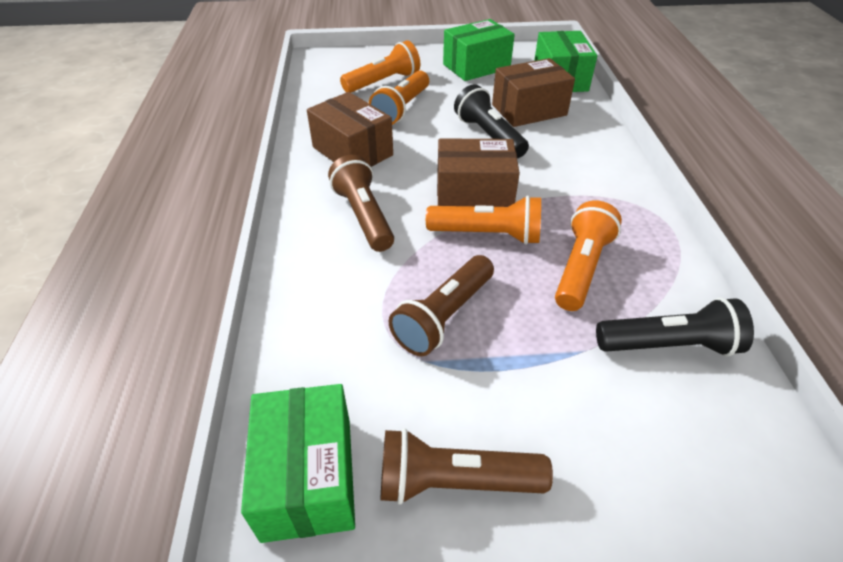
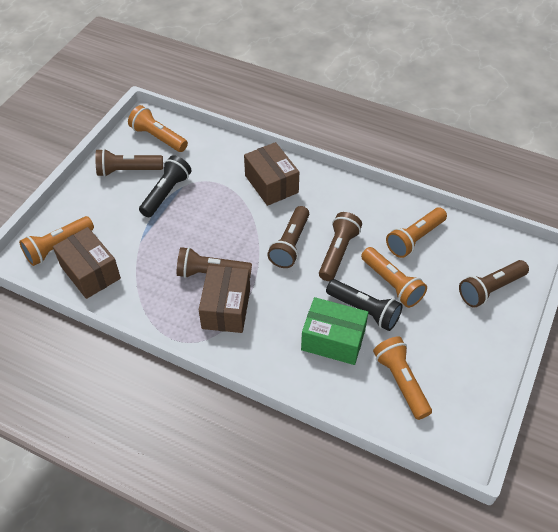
brown flashlight: [328,155,394,252] [381,428,553,505] [389,255,494,356] = 3 -> [95,149,163,177] [177,247,252,278] [267,206,309,268] [319,212,362,281] [459,260,529,308] = 5
green box: [241,384,355,543] [443,19,515,81] [534,31,597,92] = 3 -> [301,297,368,365] = 1
orange flashlight: [340,40,420,93] [369,71,429,125] [426,195,541,245] [555,201,622,311] = 4 -> [19,216,94,266] [128,105,188,152] [361,247,427,308] [373,337,432,420] [386,207,447,258] = 5

